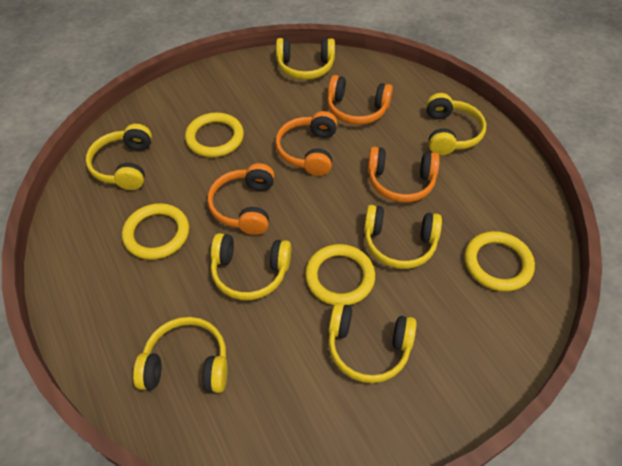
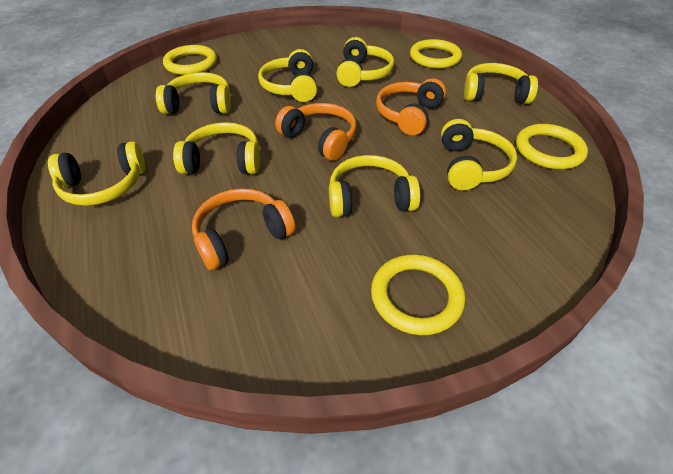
orange headphones: [208,163,274,235] [275,111,337,176] [327,75,393,125] [368,147,440,202] = 4 -> [192,188,295,271] [275,103,357,161] [376,78,446,135] = 3
yellow headphones: [86,124,152,190] [133,317,228,393] [211,233,291,300] [276,38,335,80] [328,303,417,383] [364,205,442,269] [426,93,486,155] = 7 -> [48,141,145,206] [156,72,231,114] [173,122,260,174] [258,49,317,102] [329,155,420,217] [336,37,394,87] [441,119,517,190] [464,63,538,104] = 8

